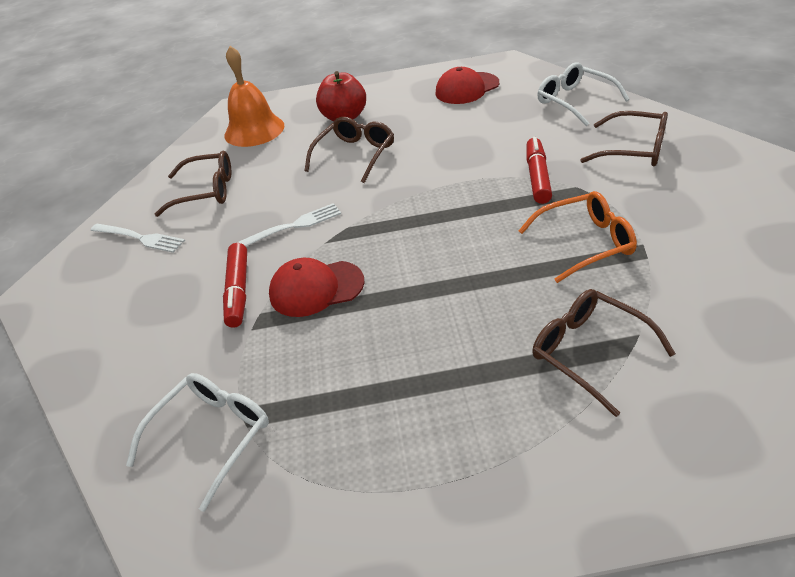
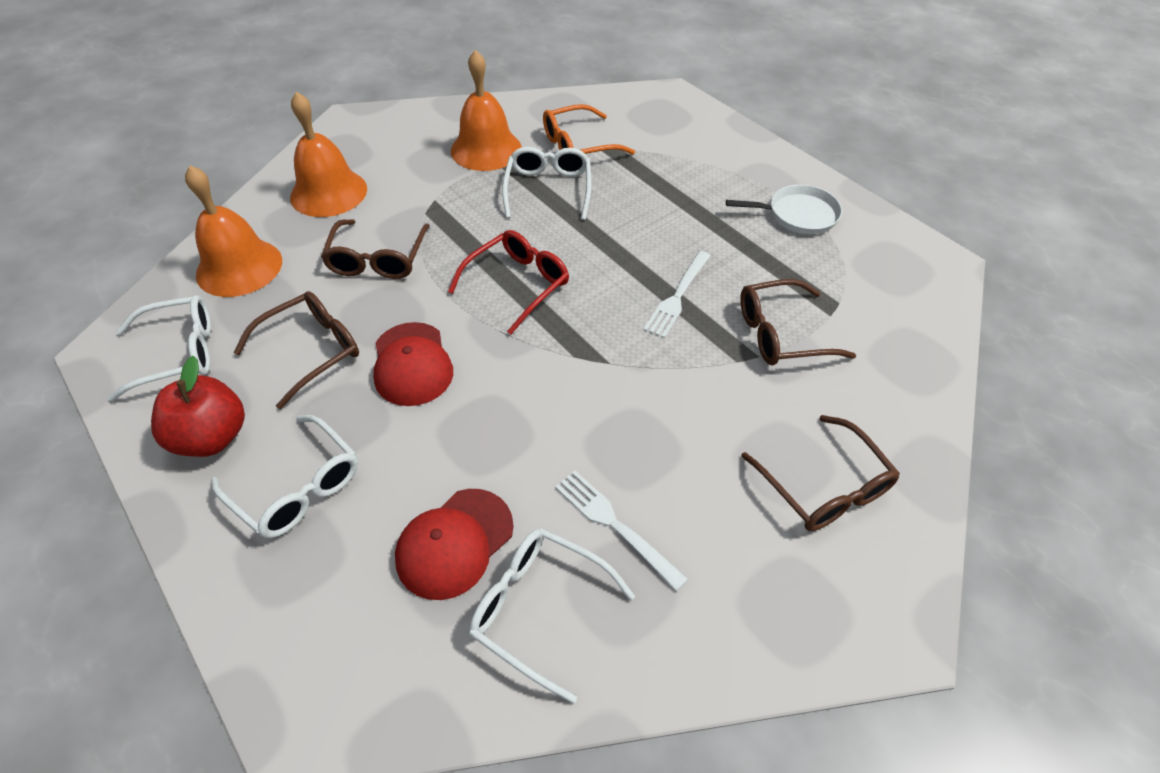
orange bell: [225,46,285,147] = 1 -> [185,166,282,297] [290,92,367,217] [451,50,522,171] = 3
red glasses: none = 0 -> [448,230,569,334] = 1
red marker: [223,243,247,328] [527,137,552,204] = 2 -> none = 0
white glasses: [126,373,269,512] [537,62,630,126] = 2 -> [108,295,211,401] [211,415,358,538] [469,528,635,703] [502,147,591,220] = 4
white pan: none = 0 -> [726,185,842,234] = 1

